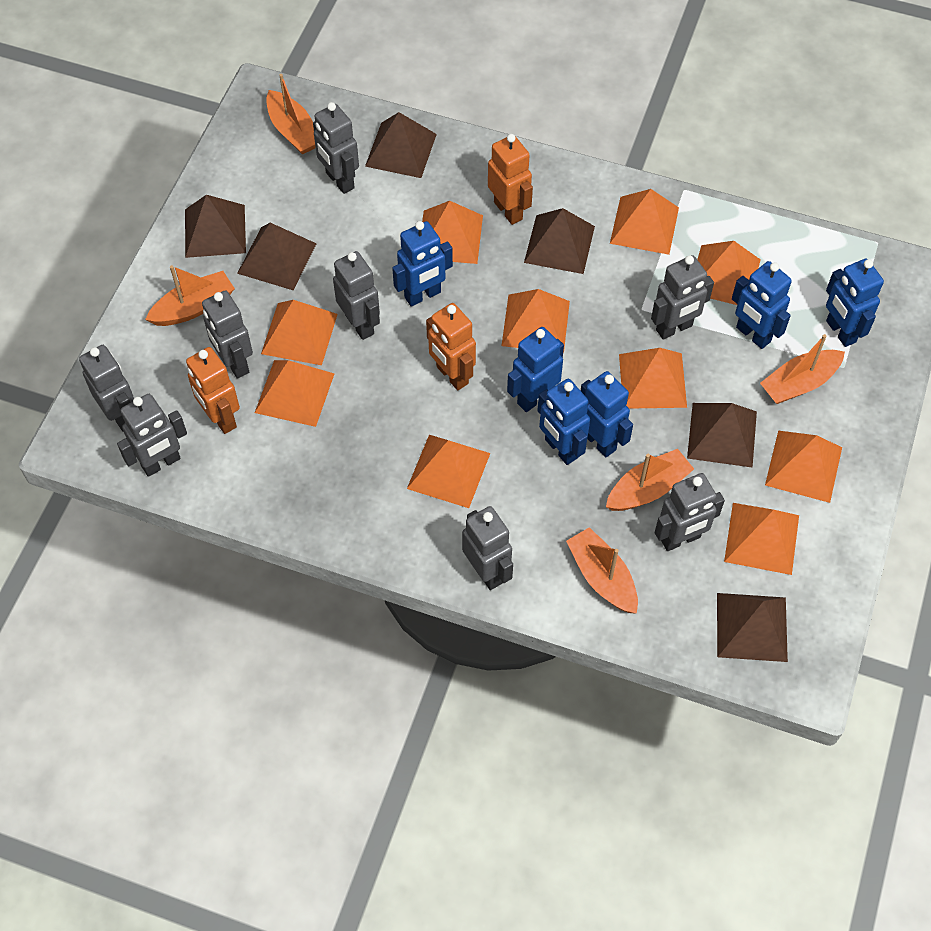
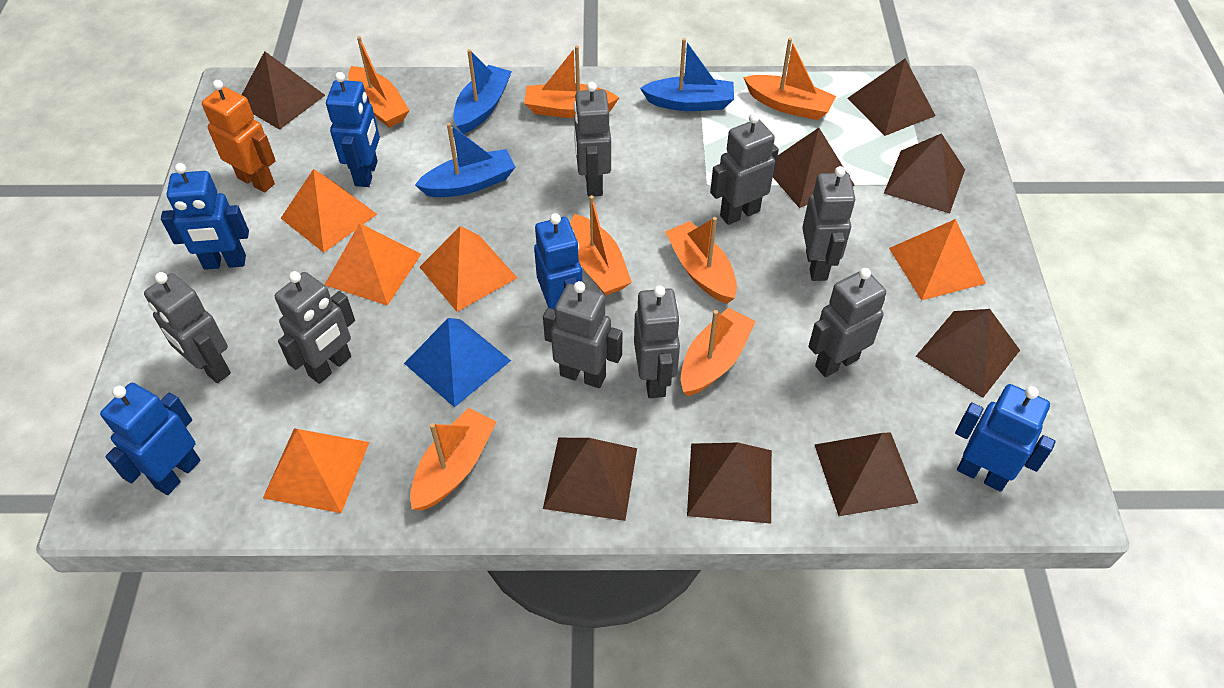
blue boat: none = 0 -> [415,123,515,197] [454,49,512,134] [640,38,734,111] = 3
blue pyramid: none = 0 -> [404,318,511,407] = 1
blue robot: [392,221,453,306] [507,327,564,412] [537,379,590,465] [581,371,633,457] [732,261,792,349] [826,259,884,347] = 6 -> [100,383,200,495] [161,163,249,270] [326,72,380,187] [534,213,583,310] [955,384,1056,492] = 5
brown pyramid: [185,195,246,258] [237,223,317,290] [365,112,437,178] [524,208,595,274] [687,403,757,467] [717,593,788,662] = 6 -> [242,51,325,130] [543,438,637,521] [687,443,772,524] [773,128,855,208] [815,432,918,516] [848,59,936,136] [884,133,965,214] [916,309,1020,398] = 8
orange boat: [145,265,235,326] [266,74,316,154] [566,527,638,614] [606,449,694,511] [760,334,845,404] = 5 -> [348,36,409,128] [410,408,496,511] [524,45,619,118] [570,195,632,296] [665,217,737,304] [681,307,756,396] [743,38,836,120] = 7
orange pyramid: [255,360,334,427] [261,300,338,365] [407,435,490,508] [422,201,483,264] [502,289,570,353] [610,189,679,255] [619,348,687,409] [697,241,761,305] [724,503,799,575] [765,431,842,503] = 10 -> [263,428,369,513] [281,169,377,253] [324,223,421,306] [420,226,517,312] [889,219,986,300] = 5
orange robot: [186,347,240,434] [426,303,476,390] [488,134,533,225] = 3 -> [202,80,276,192] = 1

